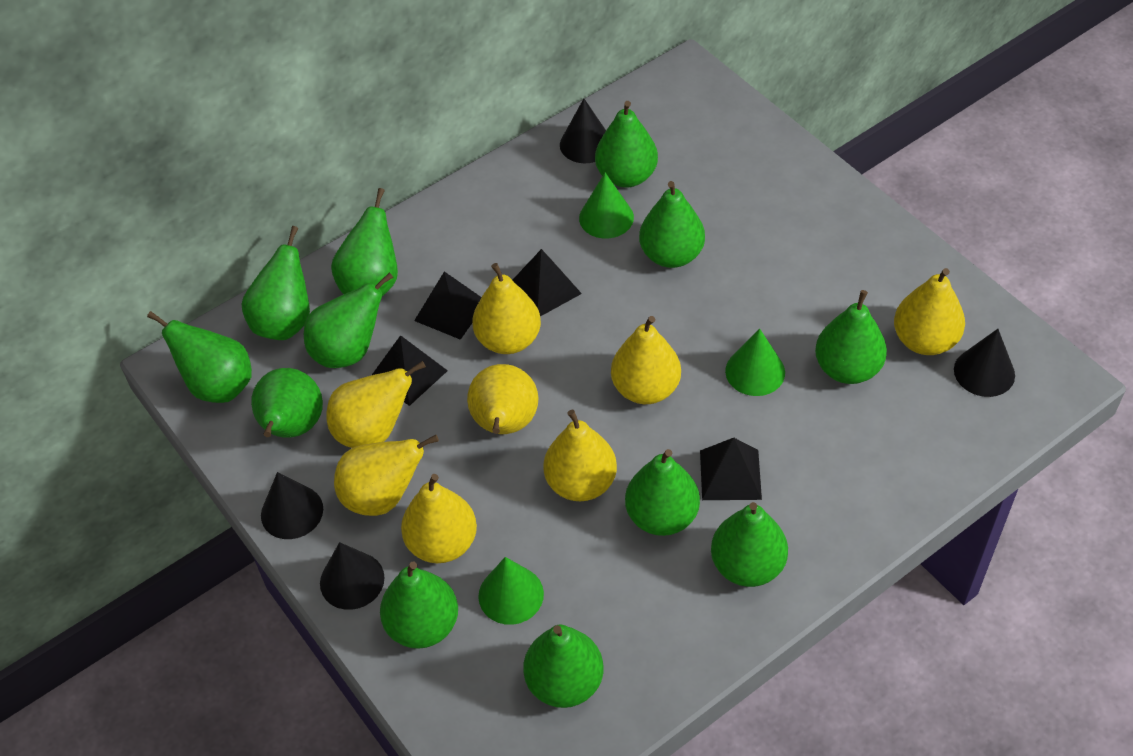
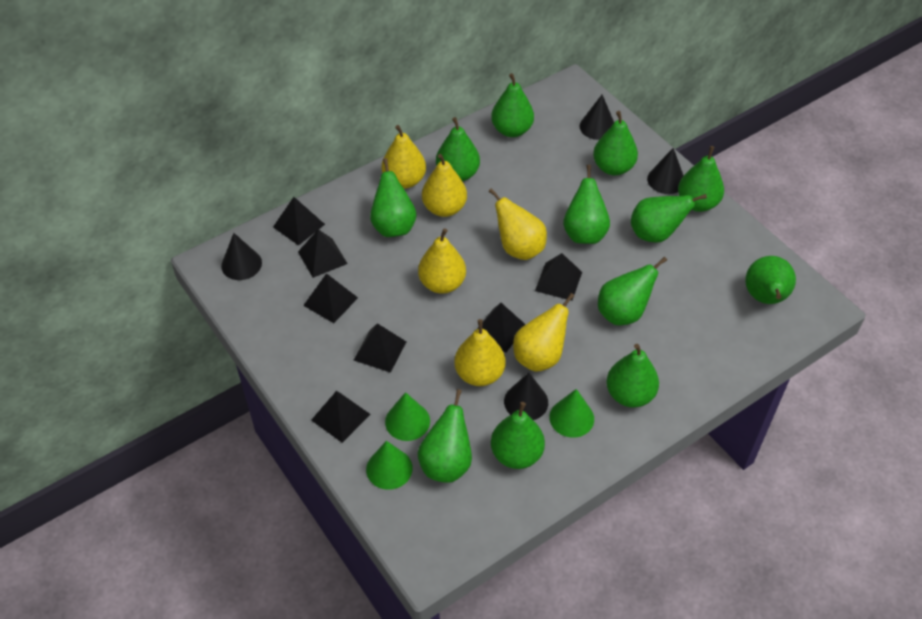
black pyramid: [372,335,448,406] [414,271,482,340] [513,249,582,316] [700,438,762,500] = 4 -> [273,197,325,246] [298,229,348,278] [303,273,358,323] [311,391,371,443] [354,323,406,373] [477,303,526,353] [535,253,582,301] = 7
yellow pear: [326,361,426,448] [334,435,439,516] [401,474,477,563] [467,364,538,434] [472,263,541,354] [544,410,617,501] [611,316,681,404] [894,268,965,355] = 8 -> [382,125,426,189] [418,228,466,294] [422,154,467,217] [454,319,506,386] [488,188,547,260] [513,293,575,372] = 6

